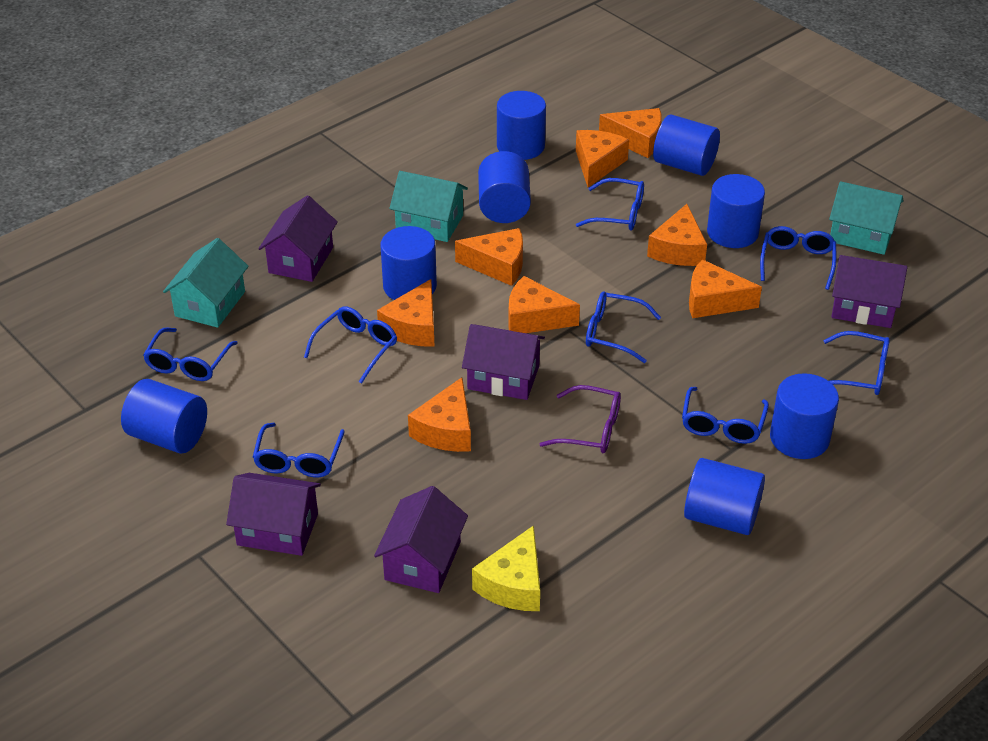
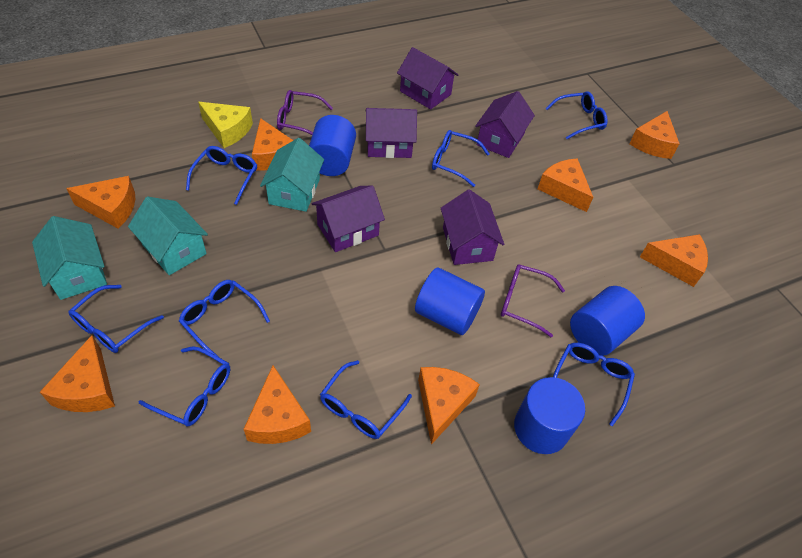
blue cylinder: [121,379,207,454] [381,226,437,300] [478,151,531,223] [497,91,546,160] [653,114,720,176] [684,458,765,535] [707,174,765,248] [770,373,839,459] = 8 -> [309,115,356,176] [415,267,485,335] [514,377,585,454] [570,286,645,356] = 4
purple glasses: [540,385,621,453] = 1 -> [277,90,333,135] [501,264,565,338] = 2

